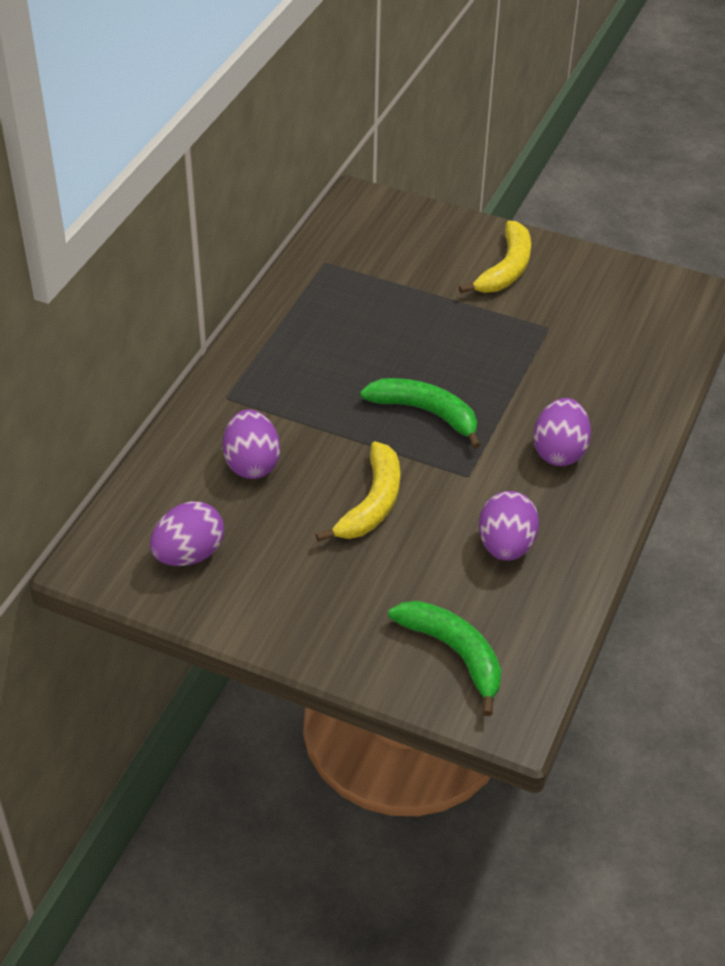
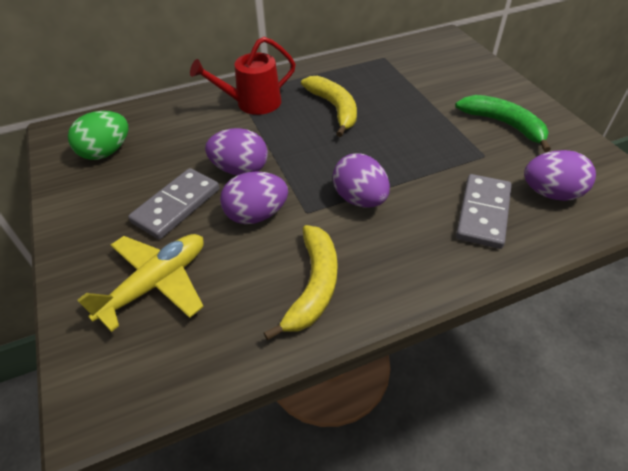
green banana: [360,378,481,449] [388,601,501,716] = 2 -> [455,95,551,152] = 1
green egg: none = 0 -> [68,111,128,160] = 1
grey domino: none = 0 -> [128,168,220,240] [456,174,512,249] = 2
red watering can: none = 0 -> [190,37,295,115] = 1
yellow plane: none = 0 -> [77,234,204,332] = 1

